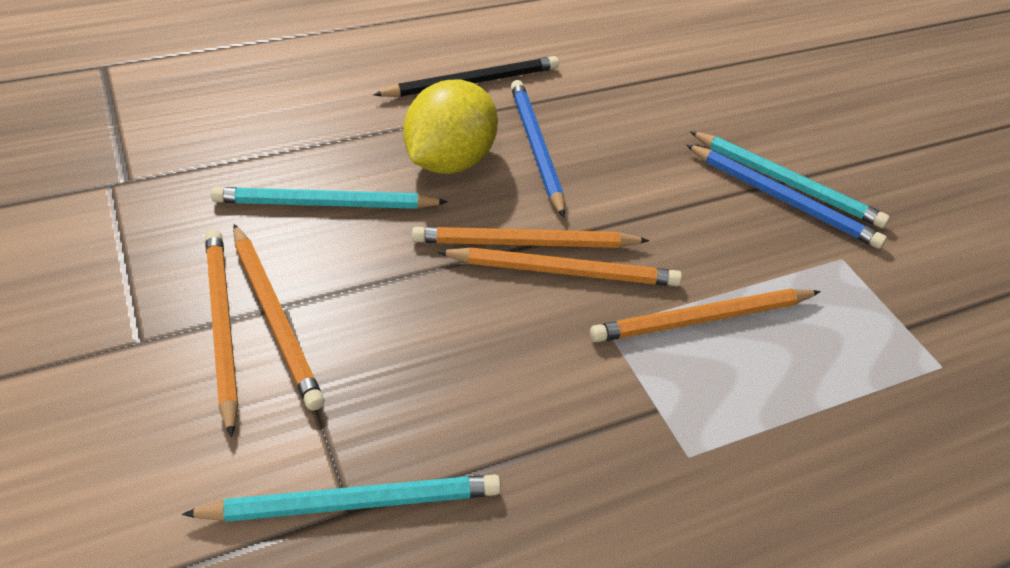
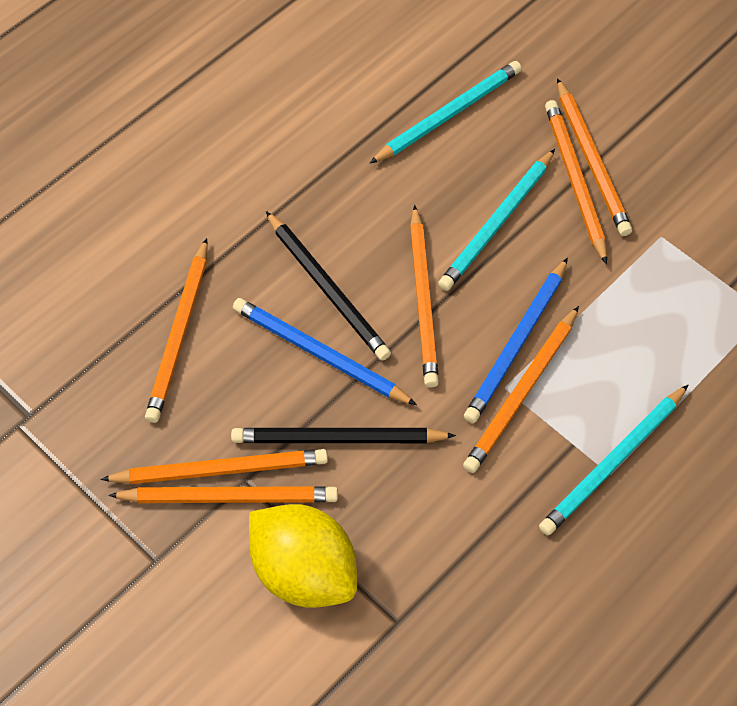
black pencil: [373,56,559,97] = 1 -> [231,428,456,443] [266,211,391,361] = 2
orange pencil: [205,229,239,438] [233,224,325,411] [412,227,649,248] [438,247,682,286] [590,289,821,342] = 5 -> [100,449,328,484] [108,486,338,503] [145,238,208,423] [410,205,439,388] [463,306,579,473] [545,100,607,265] [557,78,632,236] = 7

